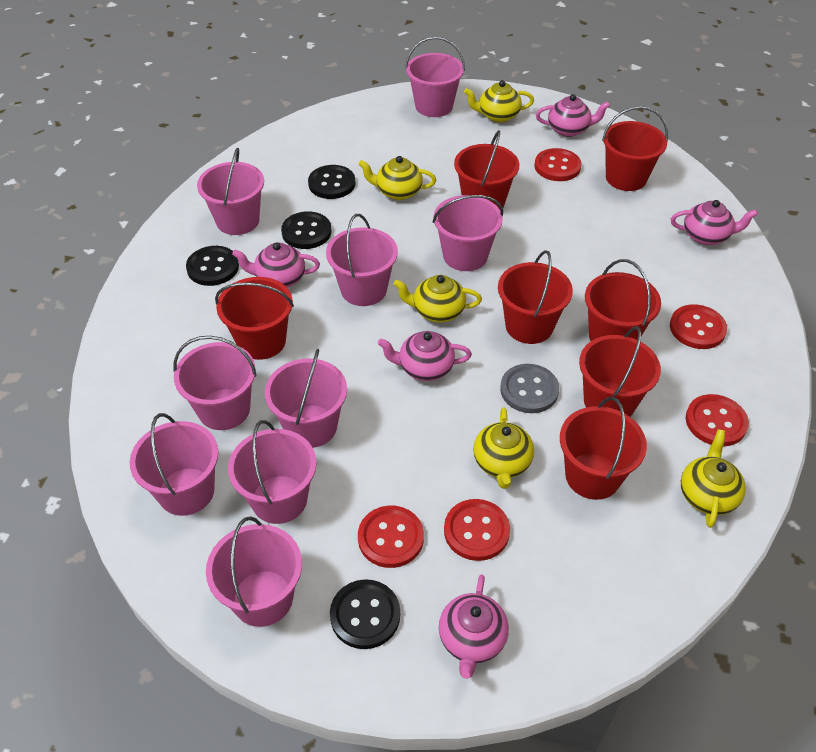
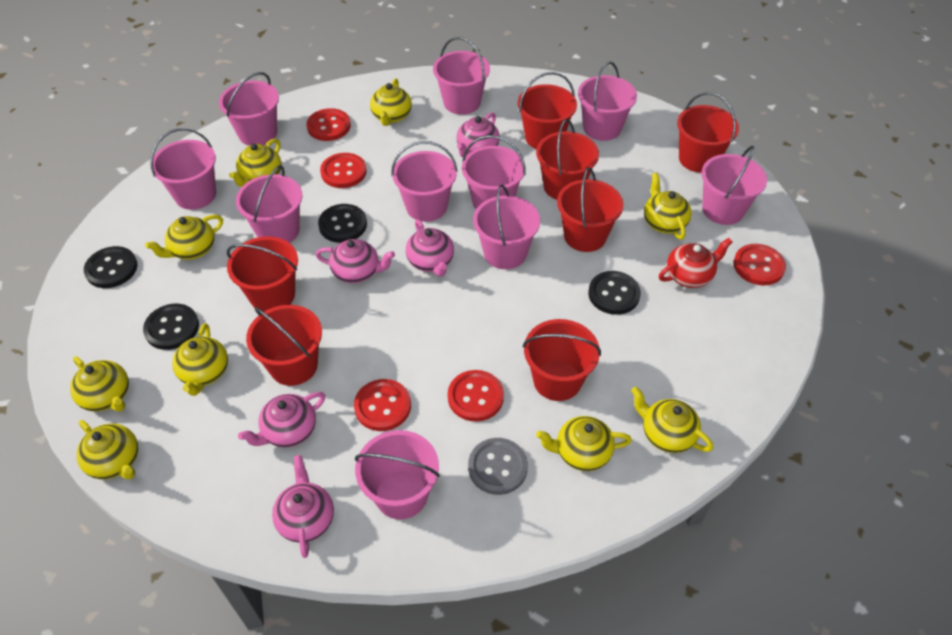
pink bucket: [130,413,219,516] [173,336,257,430] [197,148,264,235] [206,516,302,627] [228,420,316,524] [265,349,347,448] [326,214,398,306] [405,37,465,117] [433,195,503,271] = 9 -> [150,128,216,210] [219,72,279,146] [236,165,302,243] [355,430,440,519] [391,141,458,222] [433,37,490,115] [462,135,525,209] [473,184,540,269] [578,61,637,141] [702,146,767,225] = 10
red teapot: none = 0 -> [659,238,732,288] = 1
yellow teapot: [358,156,436,200] [393,275,482,322] [464,80,534,123] [473,407,534,489] [681,429,746,528] = 5 -> [70,357,129,412] [76,420,138,480] [145,215,223,260] [172,323,228,396] [229,138,282,187] [370,79,412,126] [536,416,632,471] [631,387,713,453] [644,172,692,240] = 9

